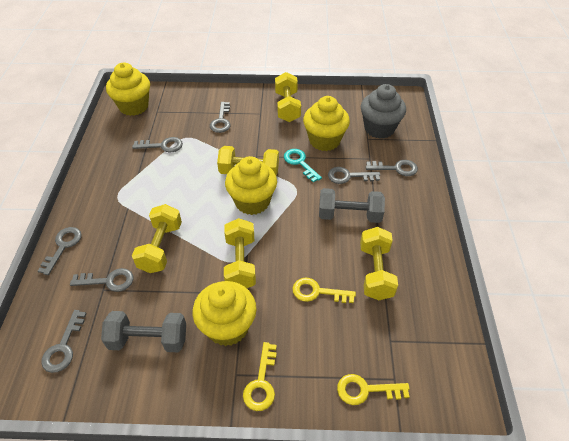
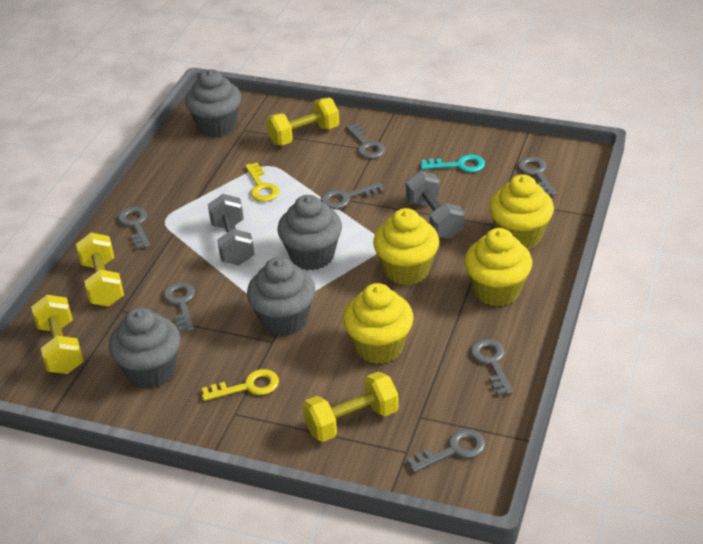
grey cupcake: [361,84,406,139] = 1 -> [109,307,180,389] [185,69,241,137] [247,257,315,336] [277,195,342,270] = 4
yellow dumbbell: [132,204,182,273] [217,146,279,176] [224,218,256,288] [275,72,301,122] [360,227,398,300] = 5 -> [31,295,84,374] [76,233,124,306] [266,98,339,145] [303,372,399,442] = 4
yellow key: [243,342,277,411] [292,278,356,303] [337,374,410,405] = 3 -> [202,369,279,401] [245,163,279,202] = 2

